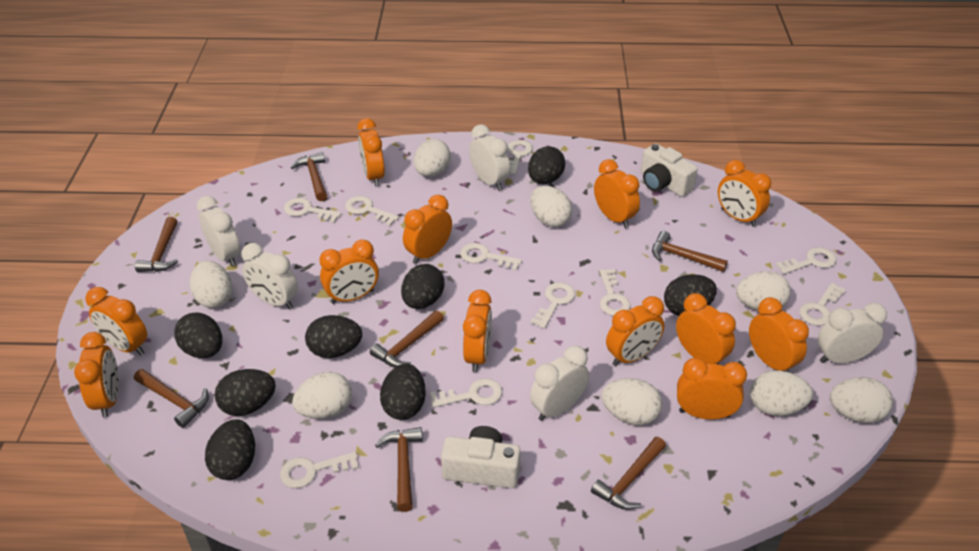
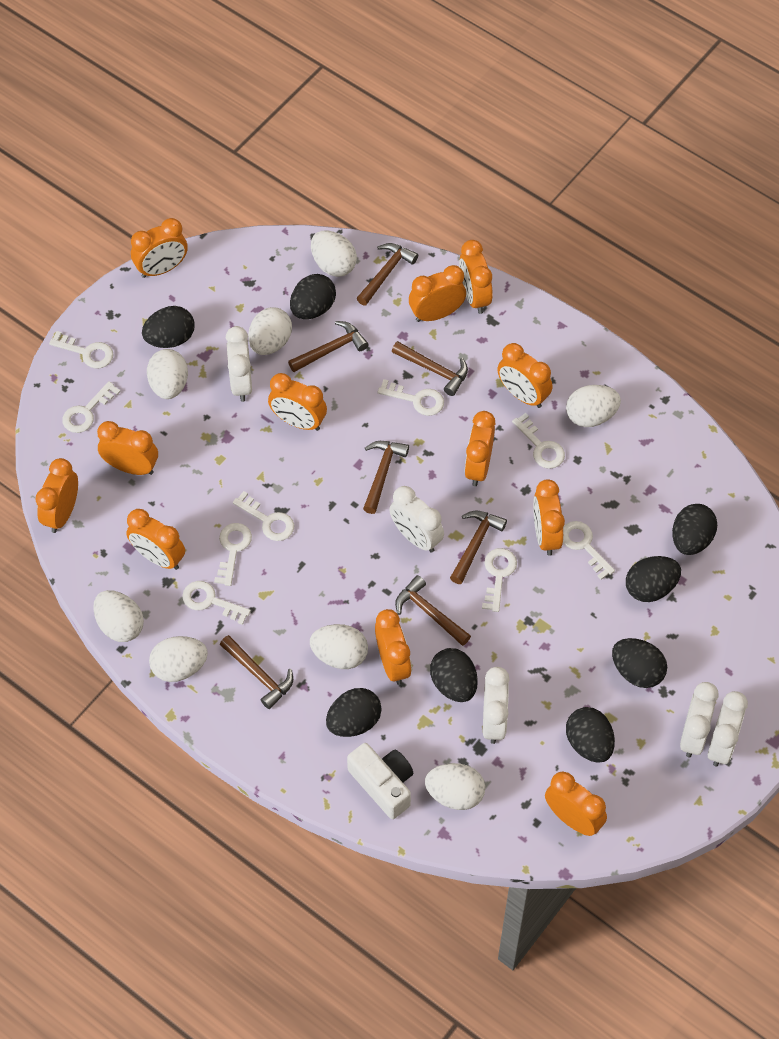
white camera: [441,426,521,488] [641,143,698,197] = 2 -> [347,743,413,819] = 1
white key: [280,452,359,488] [284,198,341,223] [345,196,399,226] [430,378,502,408] [460,243,522,271] [508,140,533,175] [530,282,575,329] [600,269,631,316] [776,247,837,274] [799,283,846,326] = 10 -> [49,331,114,368] [62,381,121,433] [182,581,251,625] [214,523,252,586] [233,491,295,541] [378,379,444,416] [482,548,517,612] [512,413,565,469] [563,521,615,580] = 9

